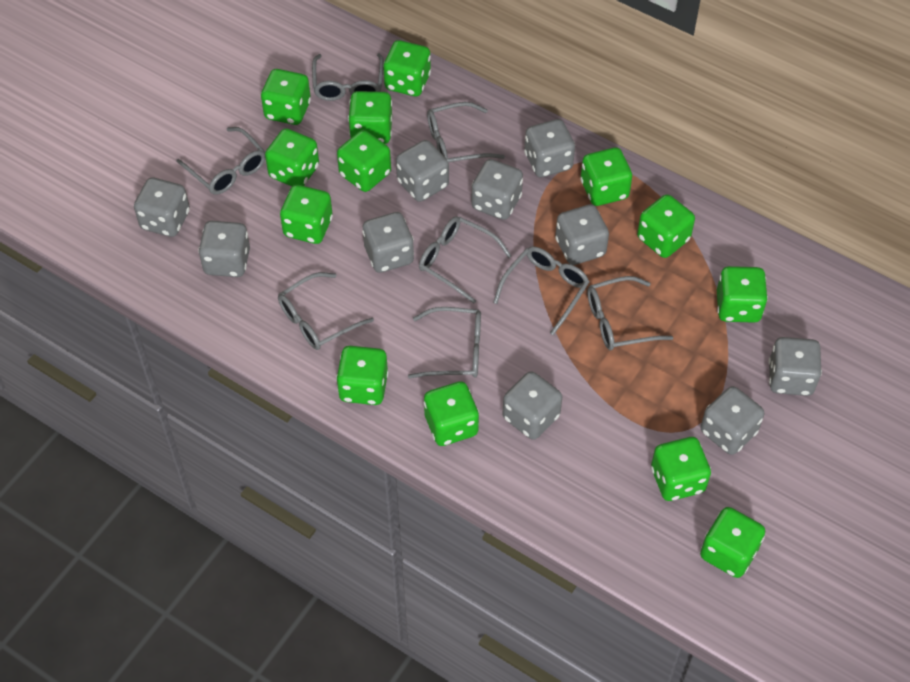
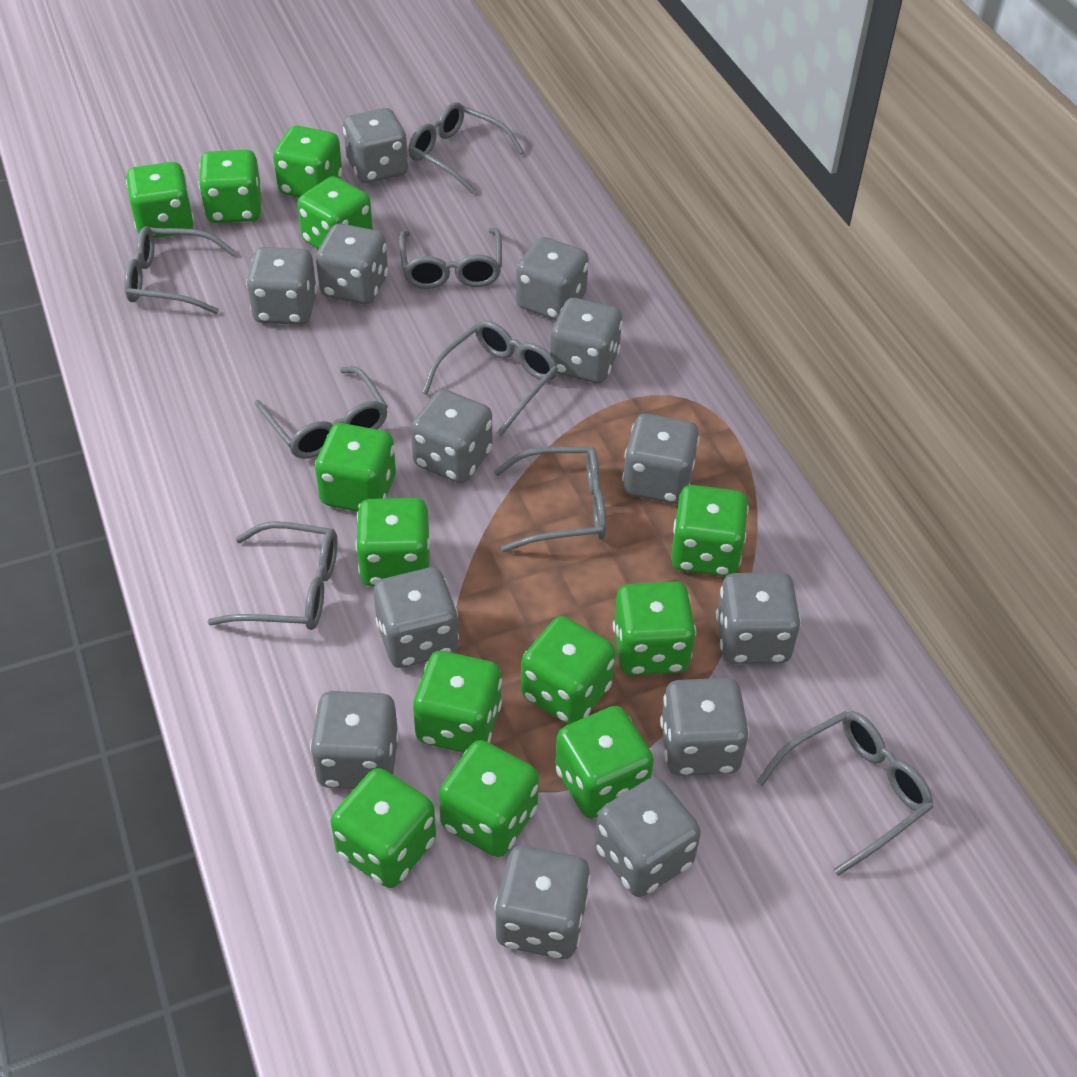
grey dice: [134,177,190,237] [198,221,250,277] [362,212,414,273] [396,140,449,202] [471,159,523,220] [502,371,562,440] [524,119,575,177] [555,204,609,265] [700,386,764,455] [769,337,822,396] = 10 -> [246,247,317,325] [310,691,399,789] [316,223,388,304] [343,108,408,183] [374,567,459,668] [411,389,492,483] [494,845,591,959] [516,237,589,320] [550,298,623,383] [595,777,701,897] [622,414,700,504] [660,678,749,776] [716,573,801,664] = 13

